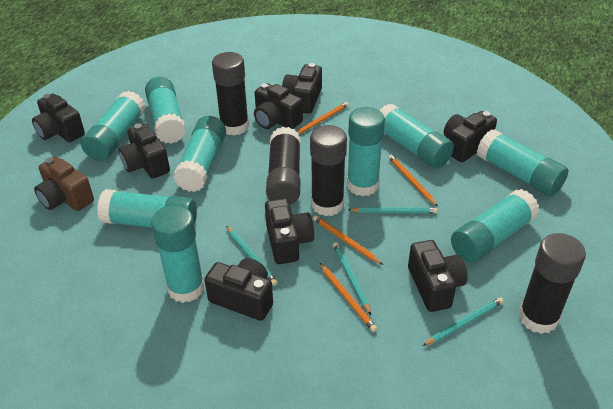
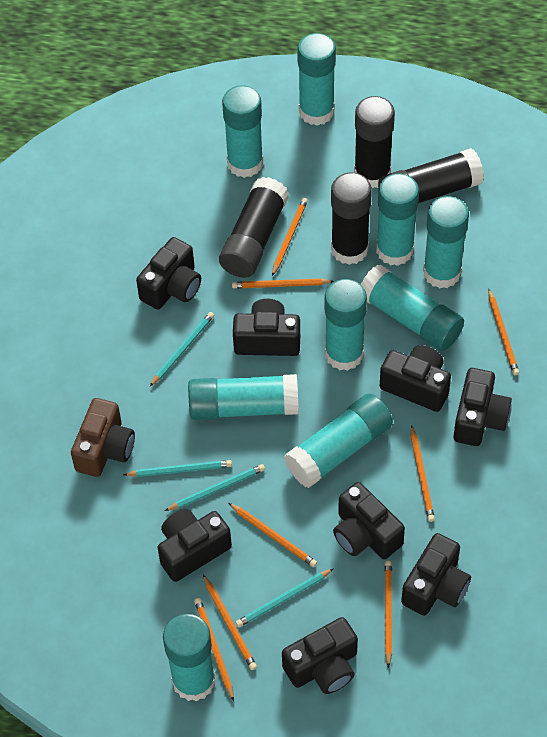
orange pencil: [296,102,349,134] [313,215,383,265] [319,262,377,332] [388,155,438,207] = 4 -> [194,598,234,701] [203,574,257,670] [229,503,317,567] [232,279,334,288] [272,198,308,276] [385,560,392,668] [411,425,435,522] [488,289,519,375] = 8

